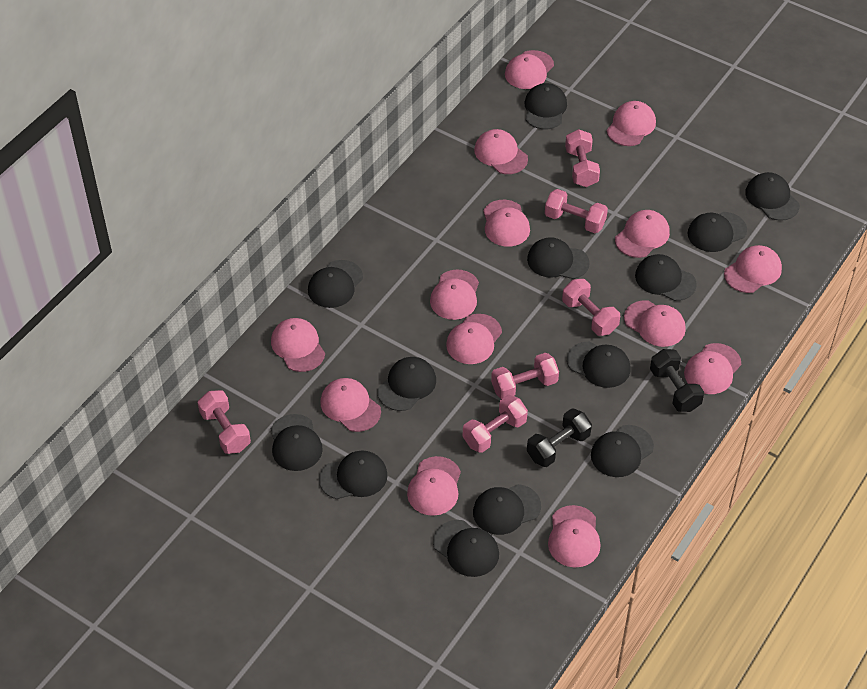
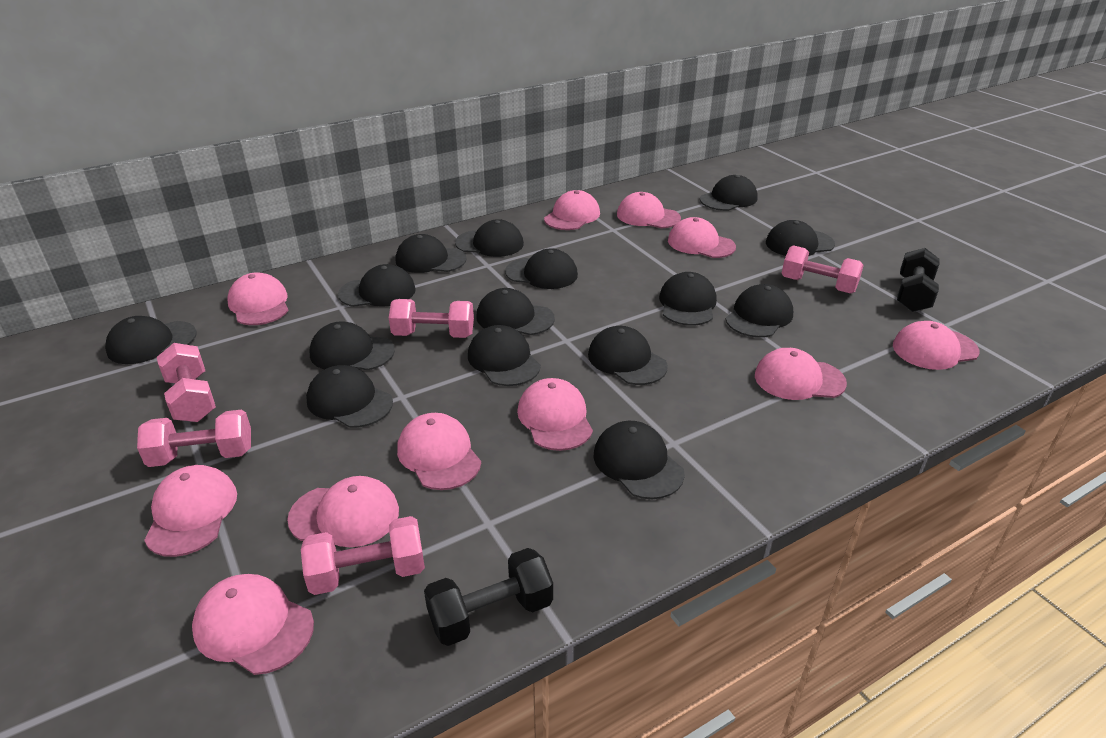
black cap: [271,414,323,471] [308,260,363,308] [319,451,388,499] [377,357,436,411] [433,520,499,577] [473,484,541,535] [525,83,567,129] [527,237,590,279] [567,342,631,388] [591,425,654,477] [635,254,697,301] [687,212,747,252] [745,172,800,221] = 13 -> [105,316,197,364] [306,365,393,428] [310,321,395,370] [338,264,416,307] [396,234,467,273] [455,219,524,257] [468,325,541,386] [476,288,555,335] [505,248,578,289] [588,326,668,385] [593,421,685,499] [659,272,717,326] [700,175,758,211] [725,284,793,338] [766,220,835,256] = 15
pink cap: [271,318,325,372] [320,378,381,432] [407,456,461,516] [430,269,479,320] [446,314,502,364] [474,129,528,174] [483,200,530,247] [505,50,554,89] [548,505,601,567] [607,101,656,146] [615,210,670,258] [624,301,686,347] [684,343,741,394] [724,245,782,293] = 14 -> [144,465,237,557] [192,574,314,675] [227,272,289,325] [287,476,399,547] [397,413,481,490] [517,378,593,451] [544,190,600,230] [617,192,681,229] [668,217,736,258] [755,348,847,400] [893,321,979,370] = 11
pink dumbbell: [197,390,251,454] [463,395,528,453] [491,353,559,399] [545,189,608,233] [562,279,620,336] [565,129,600,187] = 6 -> [137,410,251,467] [157,343,216,422] [301,516,425,595] [389,299,474,338] [781,245,864,294] = 5

